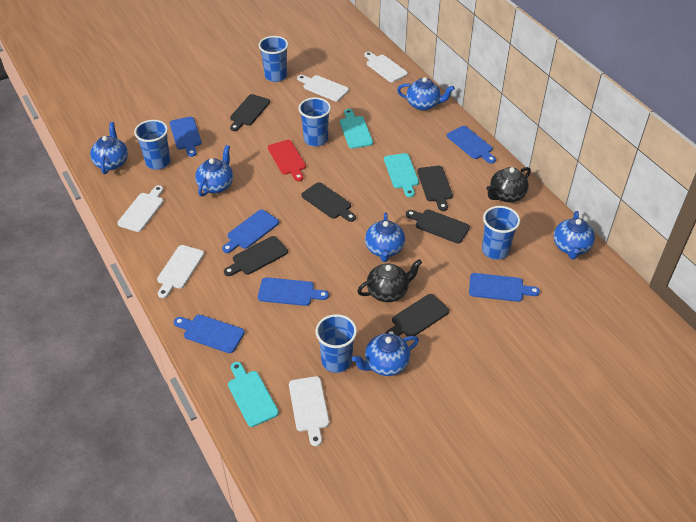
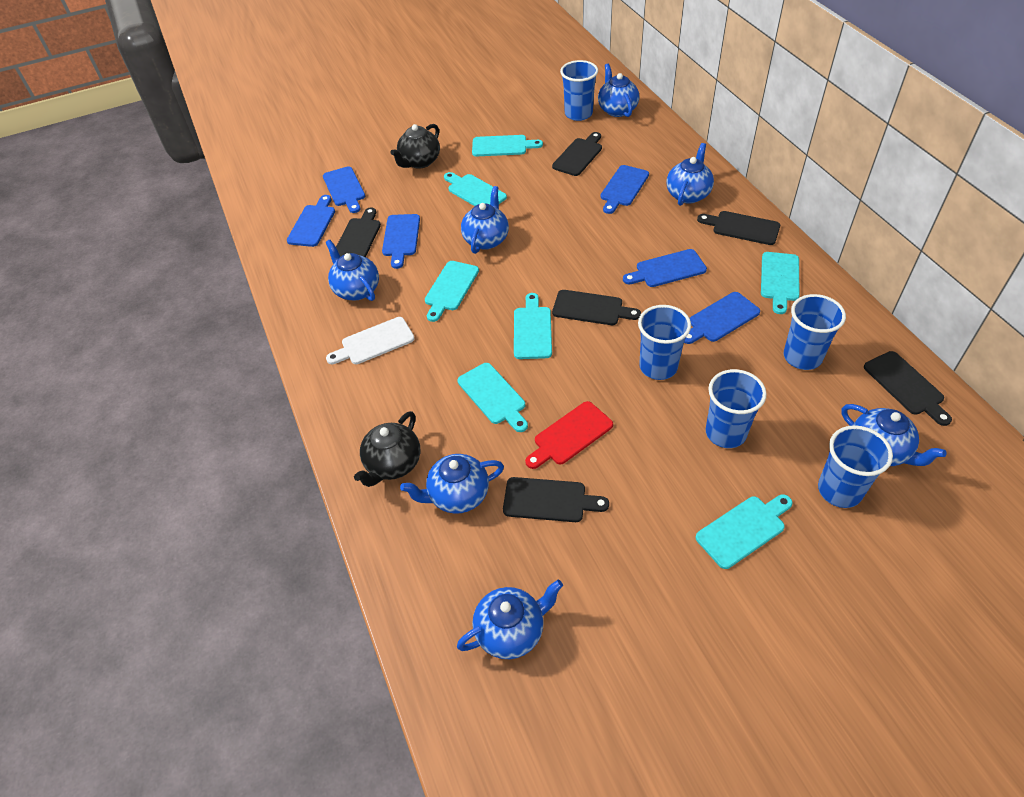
blue teapot: [90,122,128,174] [195,145,233,197] [352,333,419,376] [365,213,405,262] [397,77,455,111] [554,211,595,259] = 6 -> [326,240,379,301] [400,454,504,514] [457,580,563,659] [461,186,509,254] [598,64,639,117] [667,143,714,206] [841,404,947,466] = 7
turquoise cutting board: [228,362,279,427] [340,109,373,149] [384,153,419,197] = 3 -> [425,261,479,322] [444,172,507,206] [457,363,528,432] [472,135,543,156] [514,293,552,359] [695,494,793,569] [761,252,799,314] = 7
white cutting board: [117,185,164,232] [157,245,204,298] [289,376,329,446] [297,75,349,101] [364,51,408,83] = 5 -> [326,317,415,364] = 1

